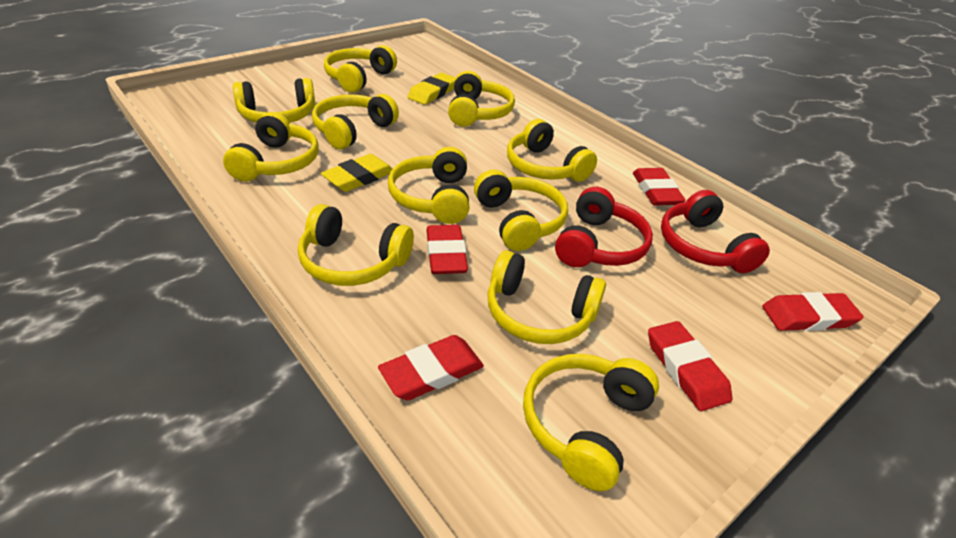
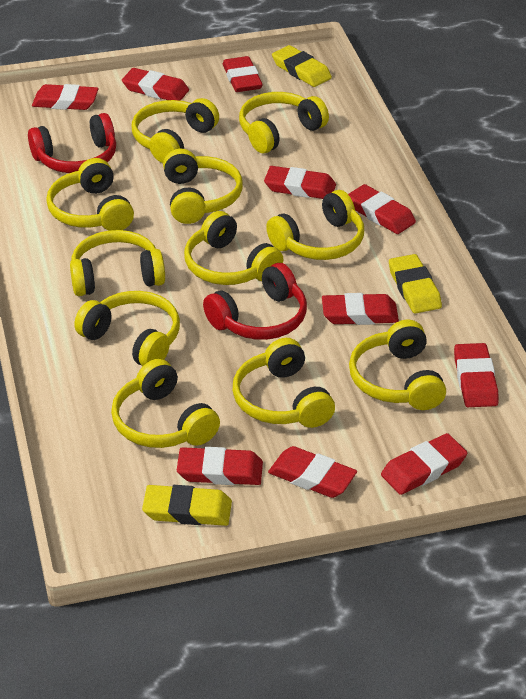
red eraser: [378,335,484,400] [426,225,468,274] [633,168,686,206] [648,321,732,411] [762,292,864,331] = 5 -> [32,84,98,110] [122,68,189,101] [177,447,263,485] [223,56,263,92] [264,166,336,199] [268,446,357,498] [322,293,399,325] [348,184,416,234] [381,433,468,495] [454,343,499,407] = 10
yellow eraser: [321,154,393,192] [407,73,456,105] = 2 -> [142,485,232,526] [272,45,332,87] [389,254,442,314] = 3

